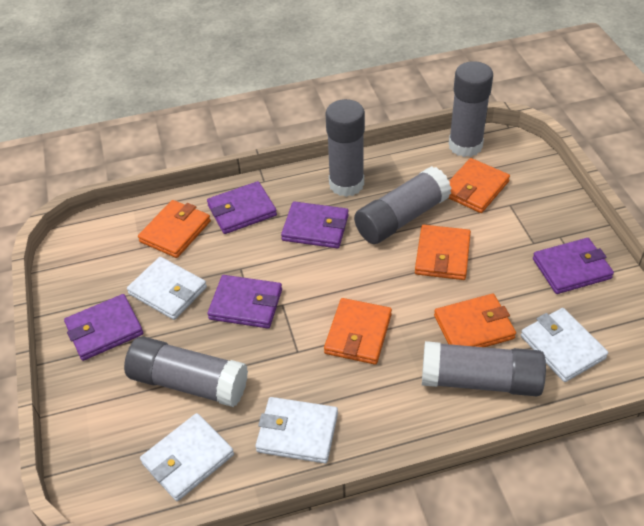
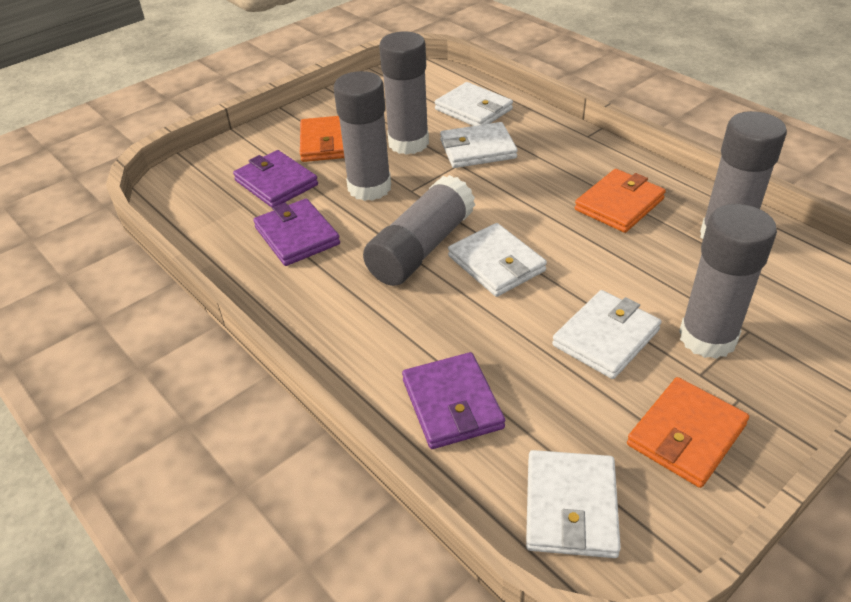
orange wallet: [138,200,211,258] [324,298,392,365] [415,225,471,280] [434,294,516,347] [449,158,510,213] = 5 -> [300,116,345,162] [575,169,666,233] [627,377,749,488] = 3
purple wallet: [64,294,143,361] [207,181,277,234] [207,275,282,328] [281,201,349,248] [533,238,614,294] = 5 -> [233,150,318,208] [253,199,340,266] [402,352,505,449] = 3
white wallet: [127,257,207,320] [140,413,234,501] [255,397,338,463] [521,308,608,382] = 4 -> [435,82,513,126] [440,122,518,168] [448,223,547,297] [526,450,621,558] [552,290,661,379] = 5

